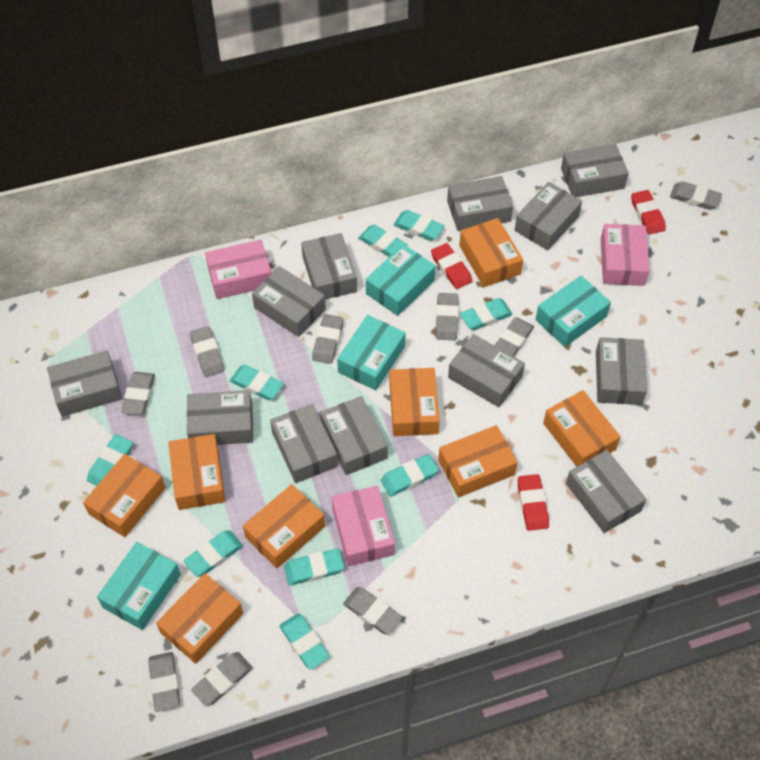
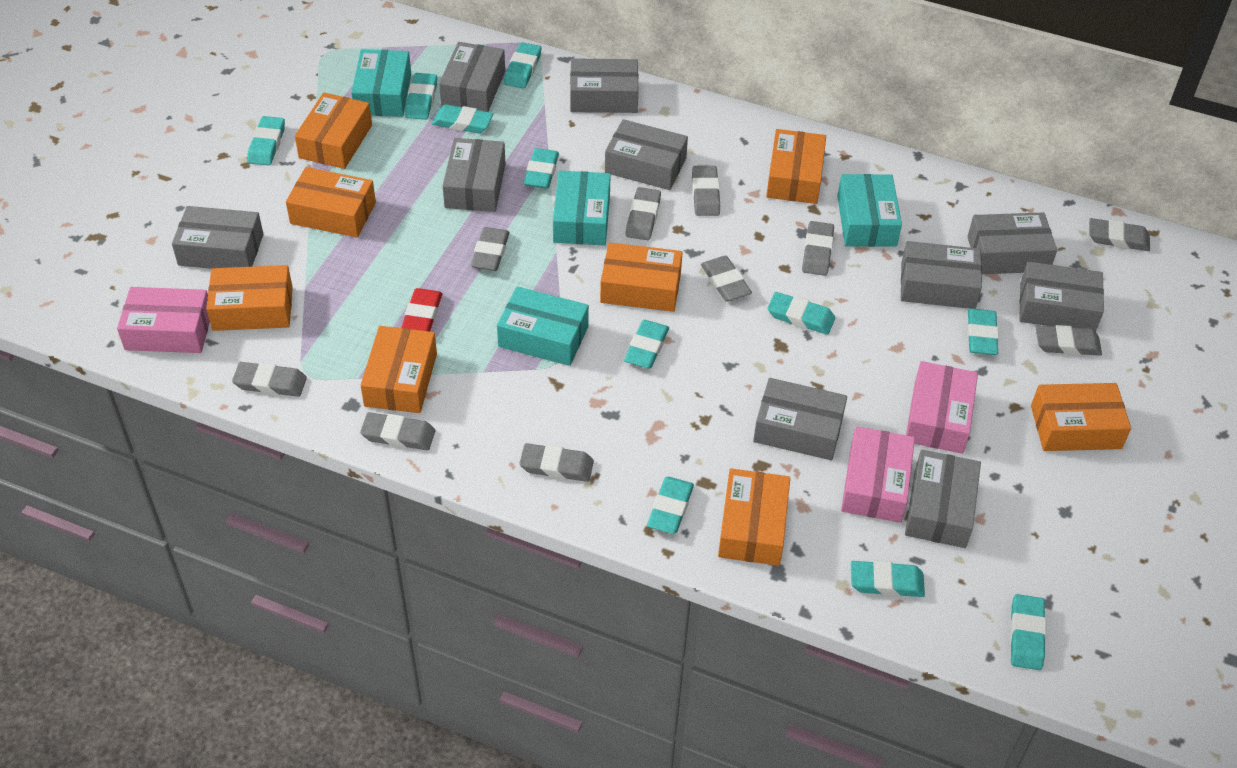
grey box: [47,350,122,417] [187,390,253,445] [252,266,326,337] [270,404,338,483] [301,233,357,299] [320,396,388,475] [447,176,513,231] [448,334,525,407] [515,182,582,250] [561,144,629,197] [566,450,647,533] [596,337,647,405] = 12 -> [172,206,263,269] [439,42,505,112] [443,138,506,212] [570,58,638,113] [605,119,688,190] [753,378,847,460] [901,241,982,309] [905,450,981,548] [967,213,1057,274] [1019,261,1104,332] = 10
grey eraser: [121,372,155,415] [148,652,180,712] [190,326,224,377] [191,652,253,706] [312,314,344,364] [343,587,403,635] [436,293,459,340] [495,317,534,356] [670,181,722,210] = 9 -> [232,362,307,397] [360,412,435,450] [471,227,510,271] [519,443,594,482] [626,187,661,240] [692,166,720,216] [701,256,752,302] [802,221,834,276] [1036,325,1102,356] [1089,218,1150,251] = 10
red eraser: [431,243,472,289] [518,474,549,531] [631,190,666,235] = 3 -> [401,288,442,331] = 1
turquoise eraser: [87,434,133,486] [184,531,243,577] [230,365,284,400] [279,613,330,670] [284,548,344,586] [358,225,408,257] [381,454,439,497] [393,210,444,241] [460,298,513,330] = 9 -> [247,116,285,166] [405,73,437,120] [432,104,493,133] [504,42,541,88] [524,148,559,189] [624,320,669,369] [647,477,694,534] [768,292,835,335] [851,561,925,597] [967,309,999,355] [1010,594,1046,670] = 11

